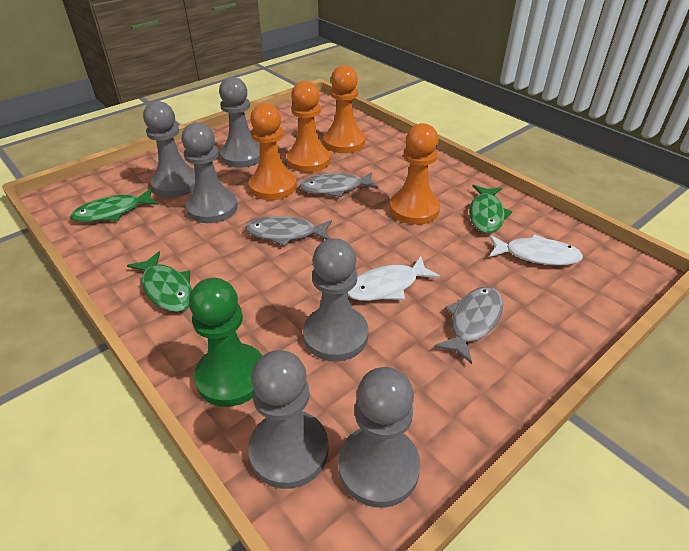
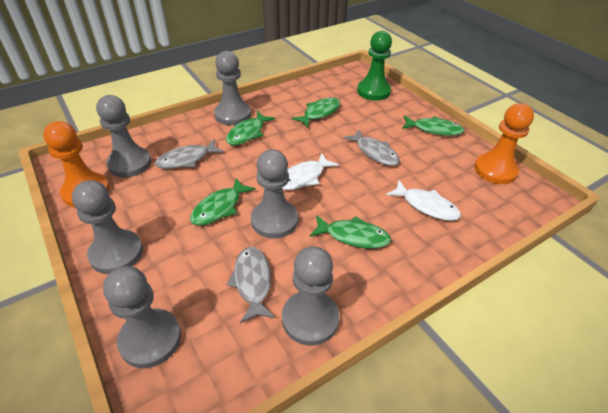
green fish: [70,188,159,222] [127,251,192,312] [469,185,512,234] = 3 -> [190,178,256,226] [226,111,275,145] [291,97,340,128] [310,215,391,248] [402,115,465,136] = 5
orange pawn: [249,103,297,200] [286,81,331,173] [323,65,365,153] [389,123,440,225] = 4 -> [43,121,110,207] [474,103,534,184] = 2

